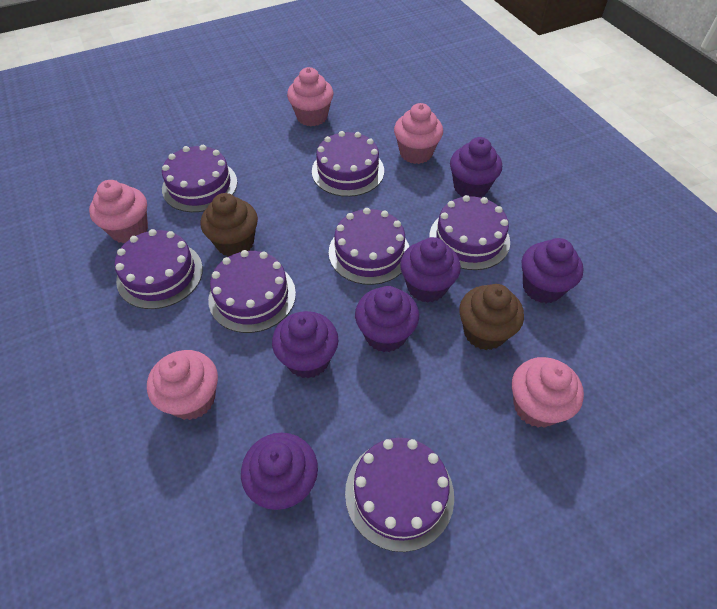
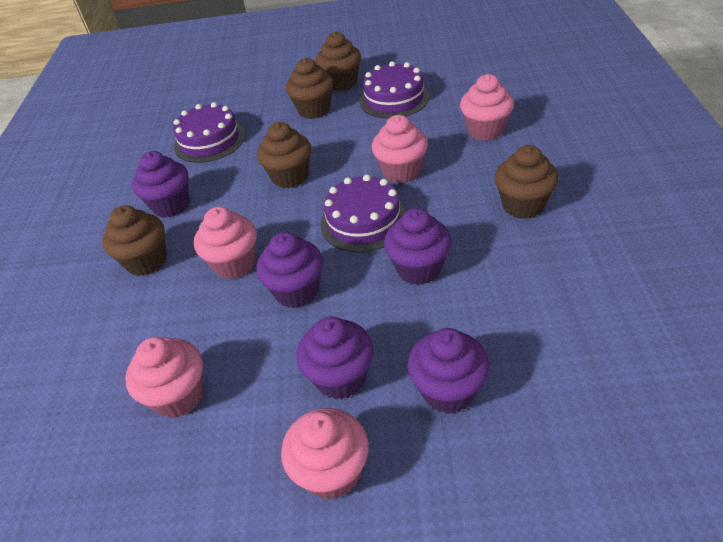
brown cupcake: [200,193,258,257] [459,284,524,350] = 2 -> [102,205,167,276] [257,122,311,188] [286,58,334,119] [316,31,361,91] [495,145,558,219] = 5
purple cake: [115,229,203,309] [162,145,237,212] [208,250,296,333] [312,131,384,197] [329,208,409,285] [345,438,454,552] [429,195,510,270] = 7 -> [173,102,245,163] [321,174,406,252] [360,61,429,119] = 3
purple cupcake: [241,433,318,510] [272,311,338,379] [355,286,419,352] [400,237,461,303] [450,137,502,198] [522,238,583,303] = 6 -> [132,151,190,218] [256,232,323,308] [296,317,374,399] [384,208,451,285] [407,328,489,414] = 5

